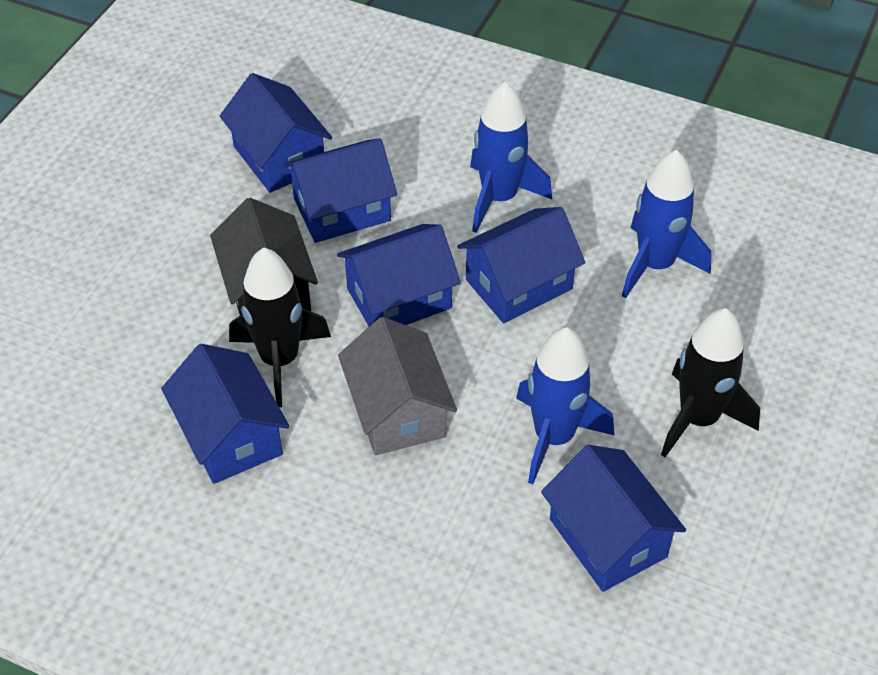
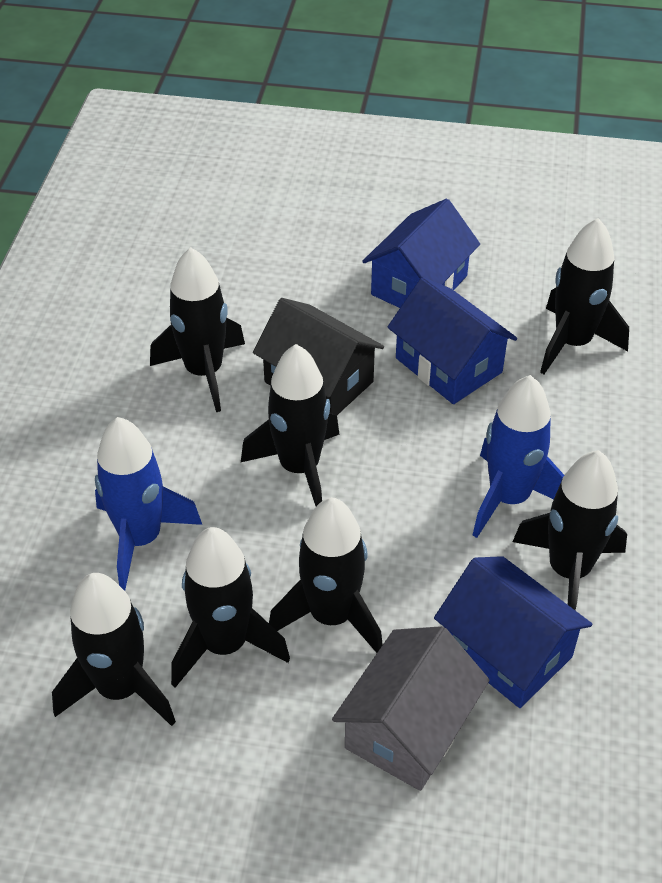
black rocket: [229,247,331,407] [661,308,760,457] = 2 -> [52,573,176,726] [150,247,245,412] [171,527,290,688] [241,344,340,506] [269,497,383,653] [513,450,627,610] [540,218,629,374] = 7
blue house: [161,344,290,484] [220,73,332,193] [283,138,397,243] [337,224,461,326] [458,207,585,323] [541,445,686,592] = 6 -> [362,199,480,308] [388,277,517,404] [434,556,592,708] = 3
blue rocket: [470,82,552,233] [516,327,614,484] [622,150,711,298] = 3 -> [95,417,202,591] [473,375,564,538] = 2

